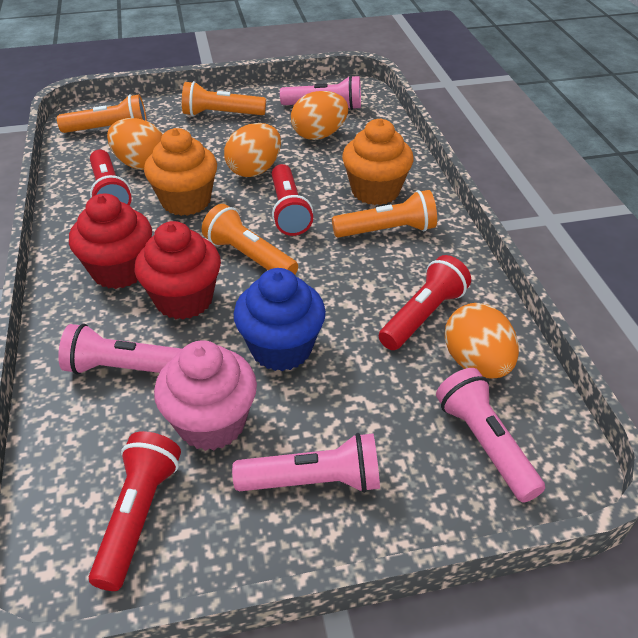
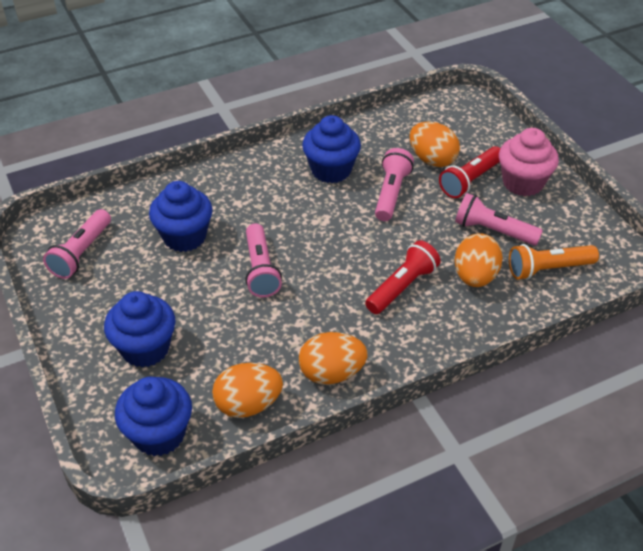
blue cupcake: [234,268,326,371] = 1 -> [104,291,176,367] [115,377,192,456] [149,181,213,252] [302,115,361,183] = 4
orange cupcake: [144,128,217,216] [342,118,414,205] = 2 -> none = 0
orange flashlight: [57,94,147,133] [182,81,266,116] [202,204,298,274] [332,190,437,238] = 4 -> [509,244,599,280] = 1
red cupcake: [69,194,152,289] [135,221,221,319] = 2 -> none = 0
red flashlight: [89,431,181,591] [90,150,132,206] [272,164,313,236] [379,255,471,350] = 4 -> [365,240,441,314] [439,146,500,198] = 2

